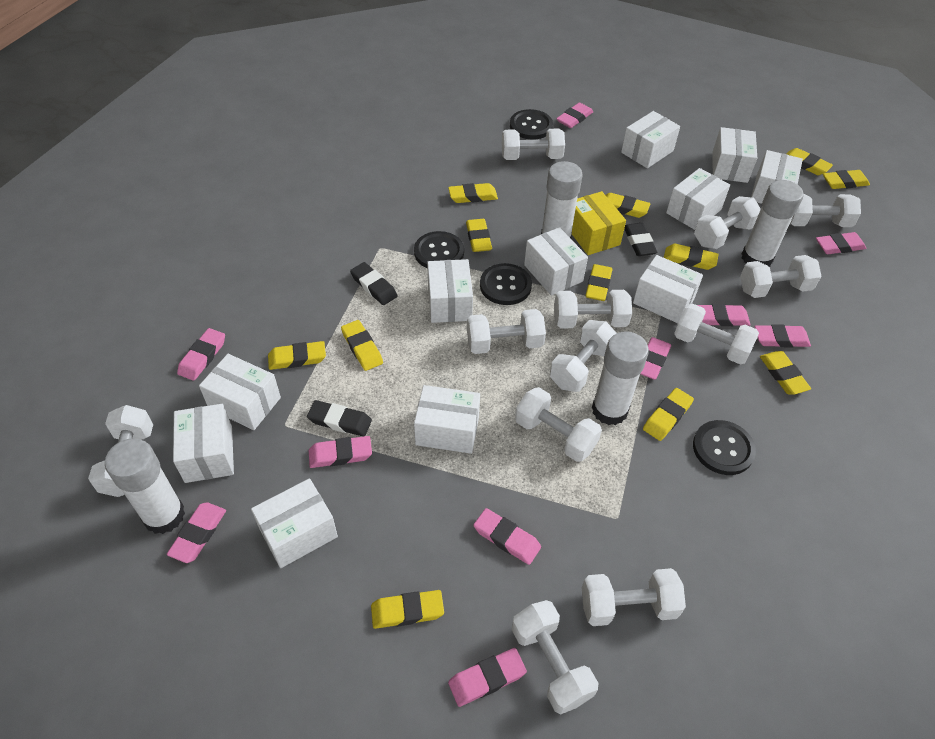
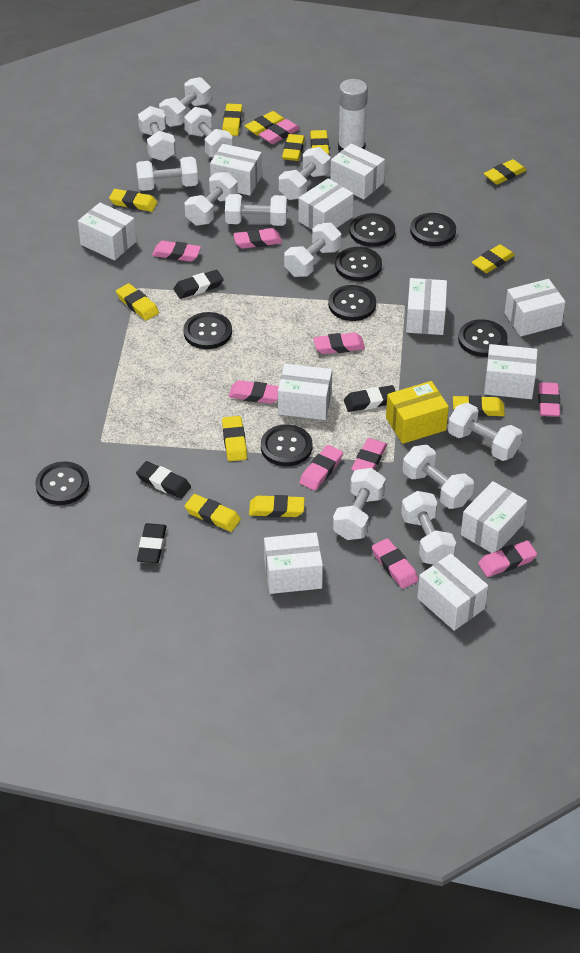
black button: [414,231,464,269] [480,263,532,305] [510,109,553,140] [693,420,756,475] = 4 -> [35,462,89,505] [183,312,232,349] [261,425,312,466] [328,285,376,321] [335,247,382,281] [349,213,395,247] [410,213,456,246] [458,319,508,357] = 8
black eraser: [307,400,372,436] [350,262,398,305] [624,223,658,256] = 3 -> [136,461,191,499] [137,523,166,563] [174,270,224,299] [344,385,395,412] = 4
white glue stick: [105,438,185,534] [541,161,583,238] [592,331,649,425] [742,180,804,267] = 4 -> [338,79,368,152] = 1

